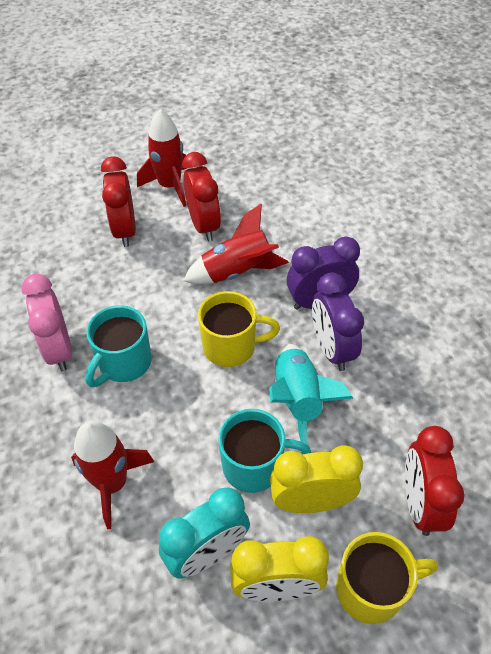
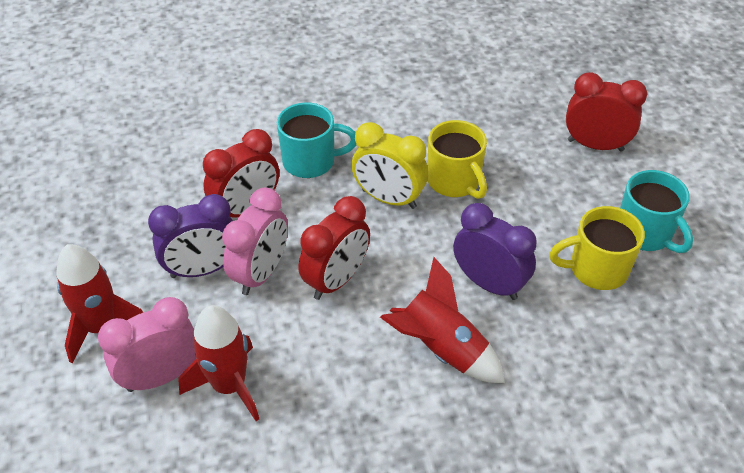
pink clock: [21,274,72,371] = 1 -> [98,297,196,392] [222,187,288,295] = 2
turquoise clock: [159,487,250,579] = 1 -> none = 0
turquoise rocket: [269,344,353,444] = 1 -> none = 0
yellow clock: [230,536,329,602] [270,445,363,513] = 2 -> [352,122,428,209] = 1

